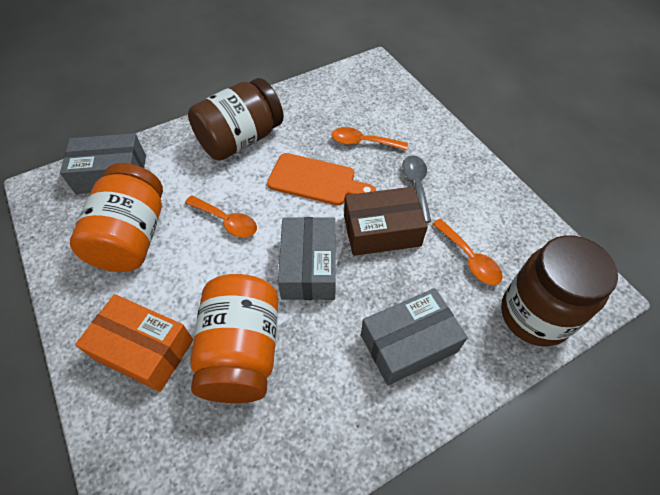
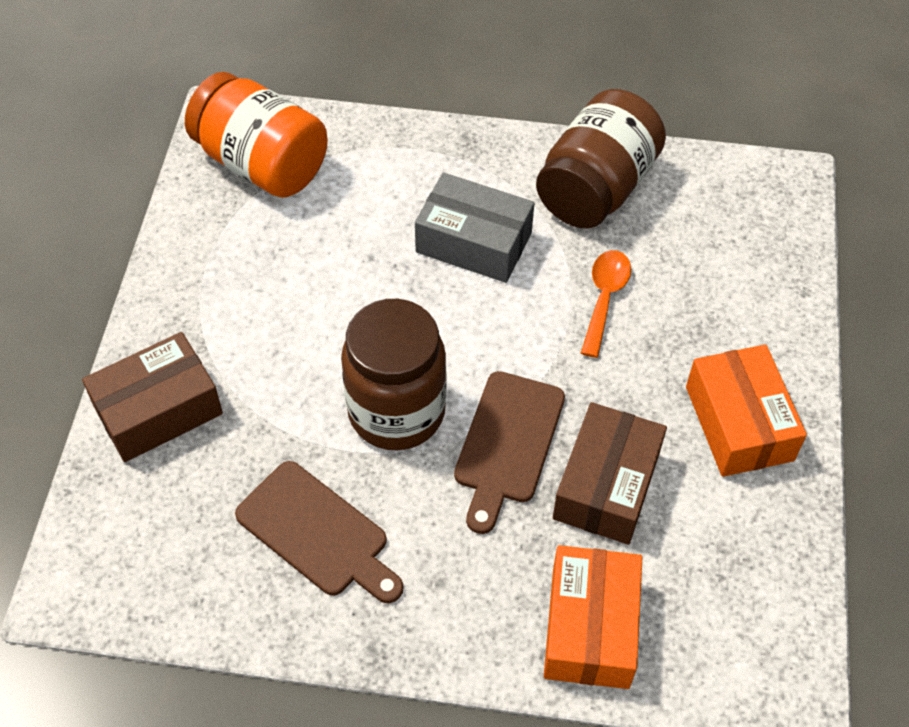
brown box: [344,187,428,256] = 1 -> [82,332,223,462] [553,402,667,545] = 2
brown cutting board: none = 0 -> [235,461,404,603] [454,371,565,534] = 2
grey box: [60,133,146,194] [278,217,336,300] [361,288,468,385] = 3 -> [415,172,534,283] = 1
grey spoon: [402,155,431,223] = 1 -> none = 0
orange box: [75,294,193,392] = 1 -> [544,545,642,689] [686,345,807,477] = 2
orange cutting board: [267,153,376,205] = 1 -> none = 0
orange jar: [70,163,163,272] [190,274,278,403] = 2 -> [185,72,328,198] = 1
orange spoon: [185,196,257,238] [331,127,408,150] [432,219,503,285] = 3 -> [581,250,631,358] = 1

